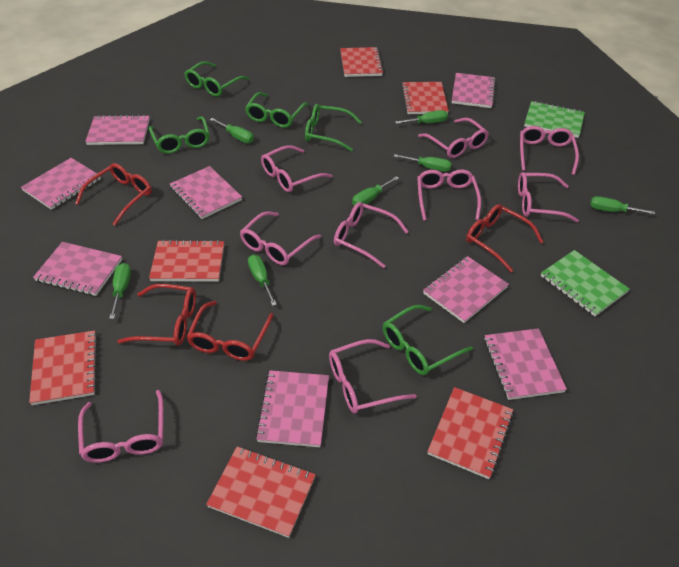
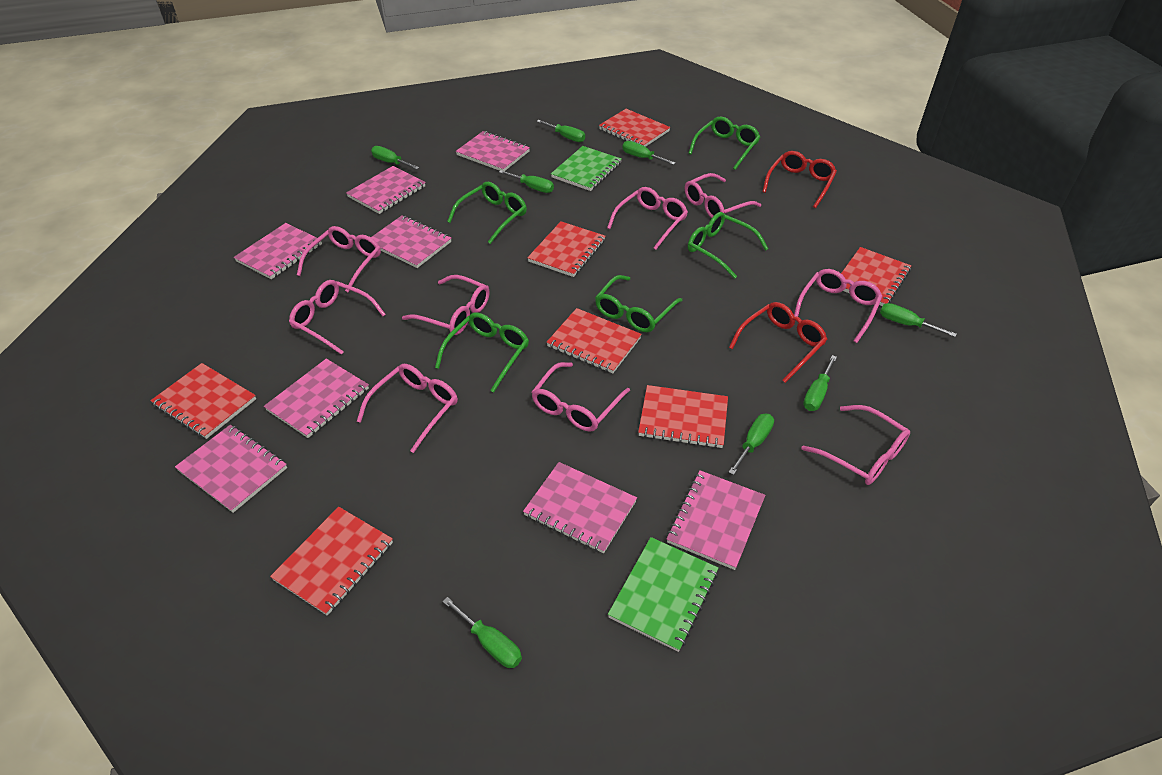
green screwdriver: [109,263,131,319] [210,118,254,143] [248,255,277,306] [352,176,399,206] [394,154,452,172] [395,110,448,124] [590,196,655,214] = 7 -> [371,146,420,169] [442,597,522,668] [499,170,554,193] [537,120,585,142] [622,141,675,165] [729,414,774,475] [803,355,837,411] [880,303,957,337] = 8
red glasses: [75,163,152,226] [117,284,196,346] [187,301,274,361] [466,204,543,272] = 4 -> [729,302,828,383] [762,151,837,208] = 2
red notebook: [29,330,98,405] [149,240,224,282] [206,446,316,538] [340,47,384,77] [401,82,449,114] [427,387,514,479] = 6 -> [150,363,256,439] [270,507,393,616] [527,221,606,277] [546,308,642,373] [599,109,670,147] [638,385,728,448] [841,247,911,306] = 7

